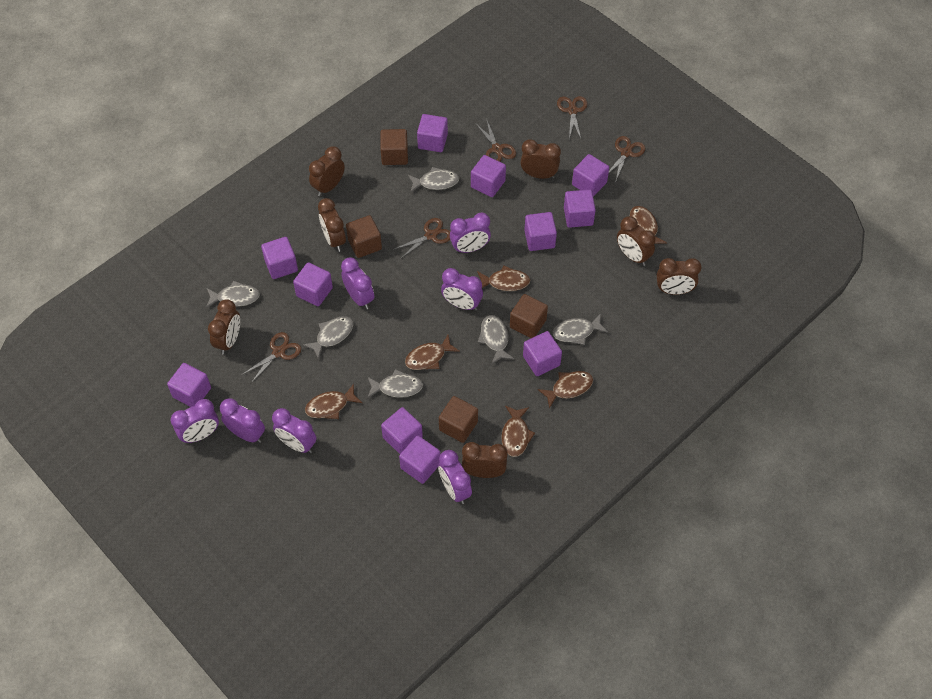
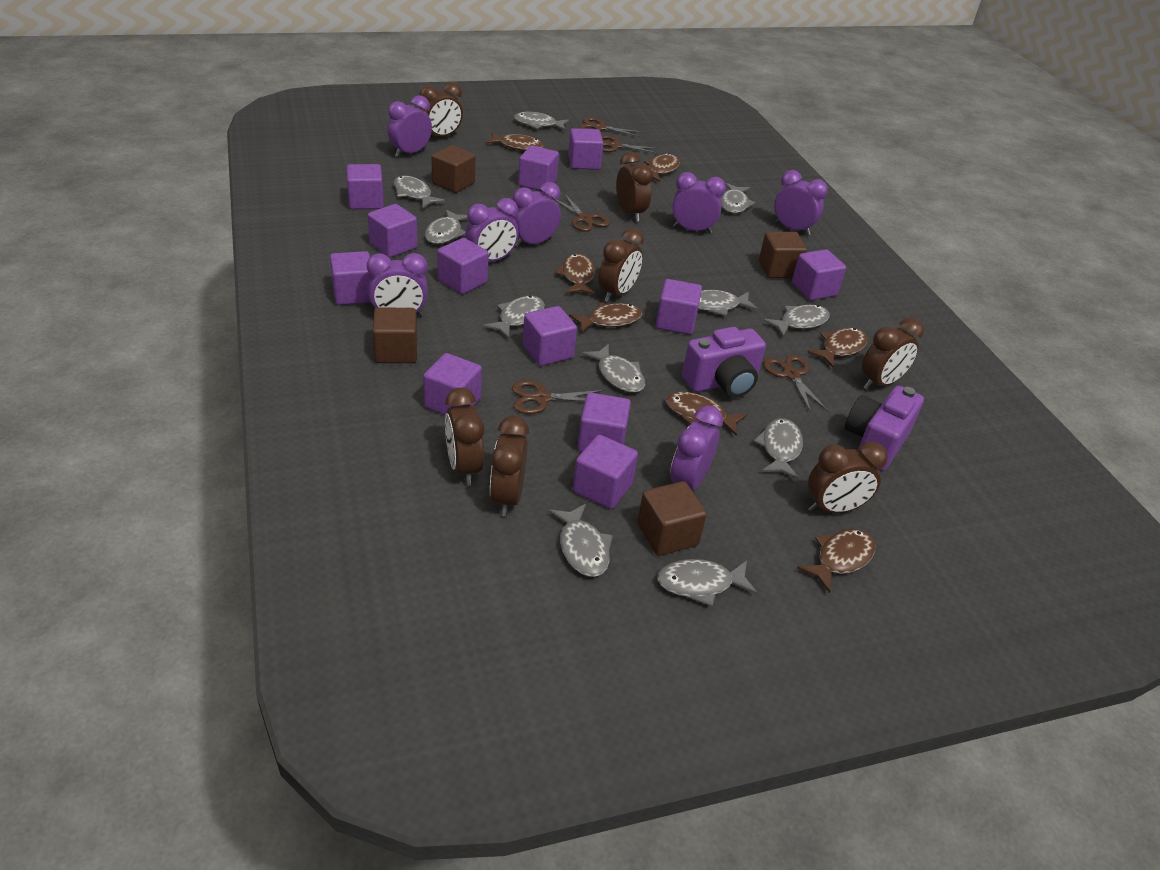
brown fish: [305,384,362,419] [405,335,460,370] [477,265,530,291] [502,406,535,457] [538,371,593,408] [630,206,667,244] = 6 -> [485,132,543,151] [555,254,596,295] [569,303,642,333] [644,153,680,182] [665,391,747,436] [797,529,876,593] [807,328,867,368] = 7
grey fish: [206,281,260,308] [303,316,353,359] [367,369,423,398] [408,167,459,193] [478,315,514,364] [553,313,608,345] = 6 -> [394,176,445,209] [425,209,467,244] [483,296,545,339] [514,112,569,130] [549,504,613,577] [582,344,645,393] [657,559,757,606] [698,290,758,316] [721,183,755,213] [753,418,803,479] [763,305,830,337] = 11
purple camera: none = 0 -> [682,327,766,398] [845,386,924,471] = 2
purple cube: [167,363,211,407] [261,237,298,279] [293,262,333,306] [381,407,423,454] [399,436,440,484] [417,114,448,152] [471,155,506,197] [523,331,562,376] [524,212,557,251] [564,190,596,228] [572,154,609,196] = 11 -> [330,251,371,305] [347,164,384,209] [368,204,418,258] [423,353,482,415] [437,238,489,294] [518,145,559,192] [523,306,577,366] [568,128,603,170] [573,435,638,509] [577,392,631,452] [656,279,702,335] [792,249,846,300] = 12

